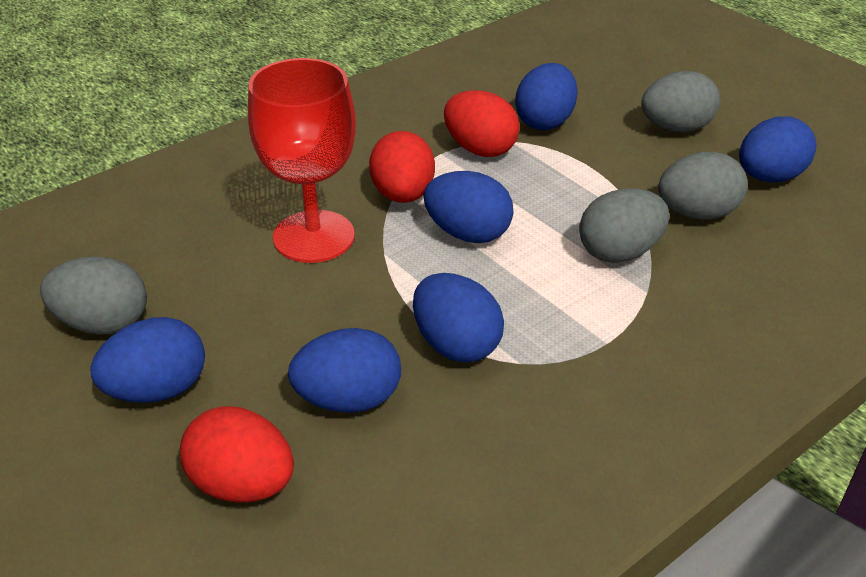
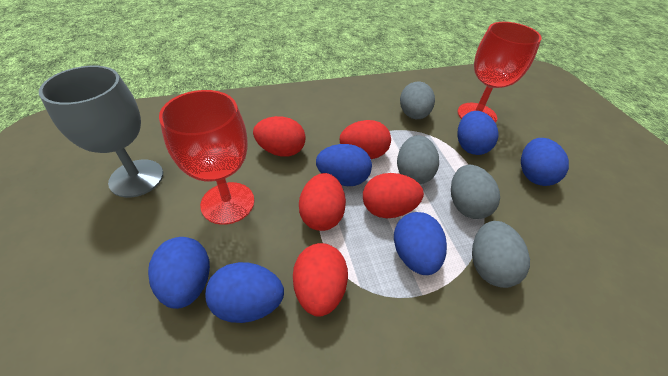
grey goblet: none = 0 -> [39,66,163,198] = 1
red egg: [180,406,294,503] [369,131,435,203] [444,90,520,157] = 3 -> [253,116,306,157] [293,243,348,317] [299,173,346,231] [340,120,391,159] [363,173,424,218] = 5
red goblet: [248,58,356,263] = 1 -> [159,90,254,225] [458,22,542,123] = 2

